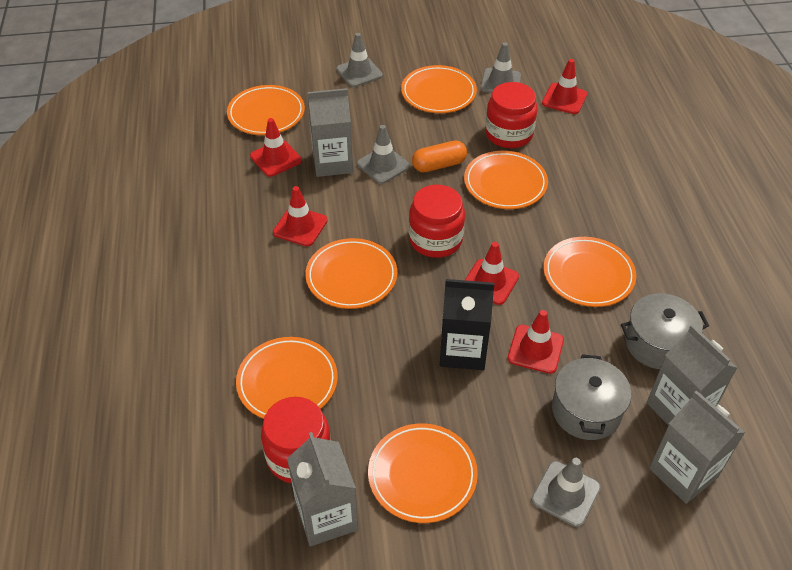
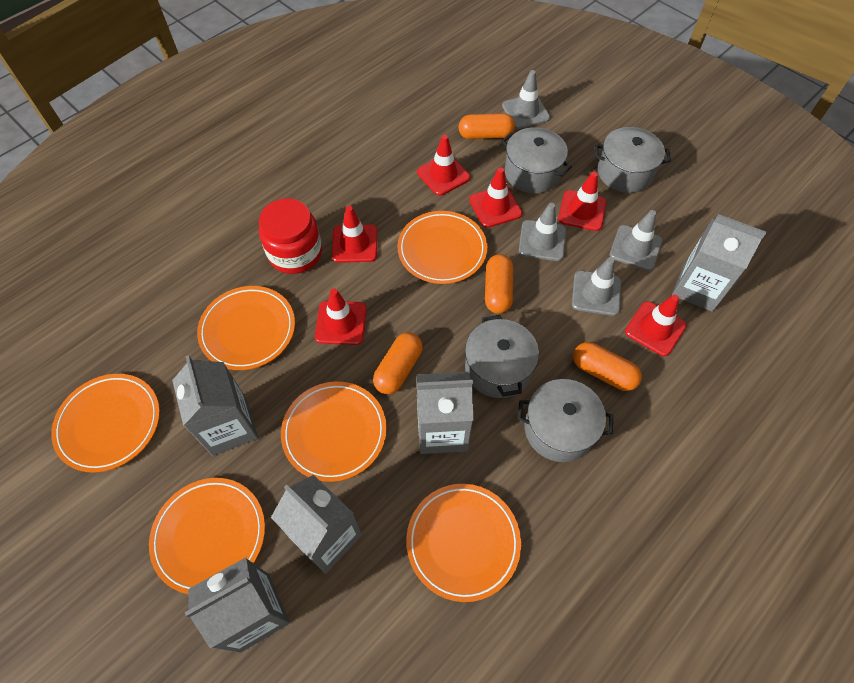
black carton: [440,279,495,370] = 1 -> none = 0
grey carton: [287,432,359,546] [308,88,353,177] [647,325,737,425] [649,390,746,504] = 4 -> [172,355,258,456] [185,557,290,653] [271,475,362,574] [416,372,473,454] [672,214,766,312] = 5
grey pot: [552,354,631,440] [621,293,709,369] = 2 -> [465,315,539,398] [501,127,572,193] [518,379,613,462] [595,127,671,193] = 4
orange capsule: [412,140,467,172] = 1 -> [373,332,423,394] [459,113,515,139] [485,254,513,314] [573,342,642,391] = 4
orange plate: [227,85,305,135] [236,337,338,419] [305,238,397,309] [368,423,478,523] [401,65,477,113] [464,151,548,209] [544,237,636,307] = 7 -> [51,374,160,472] [149,478,265,594] [197,286,295,370] [281,381,387,482] [397,211,487,284] [406,484,521,602] = 6
red jar: [261,397,331,483] [409,184,465,258] [485,82,537,148] = 3 -> [259,198,322,274] = 1
red traffic cone: [250,118,302,177] [273,186,328,247] [465,242,519,305] [508,310,564,374] [542,59,587,114] = 5 -> [315,289,367,345] [332,206,377,263] [417,135,470,196] [469,167,522,228] [558,172,607,231] [625,295,687,356] = 6

